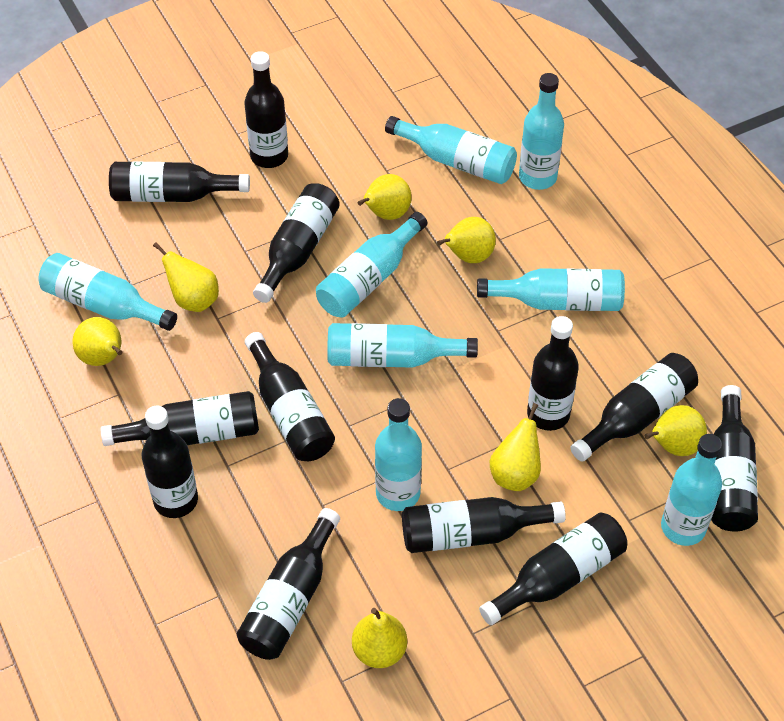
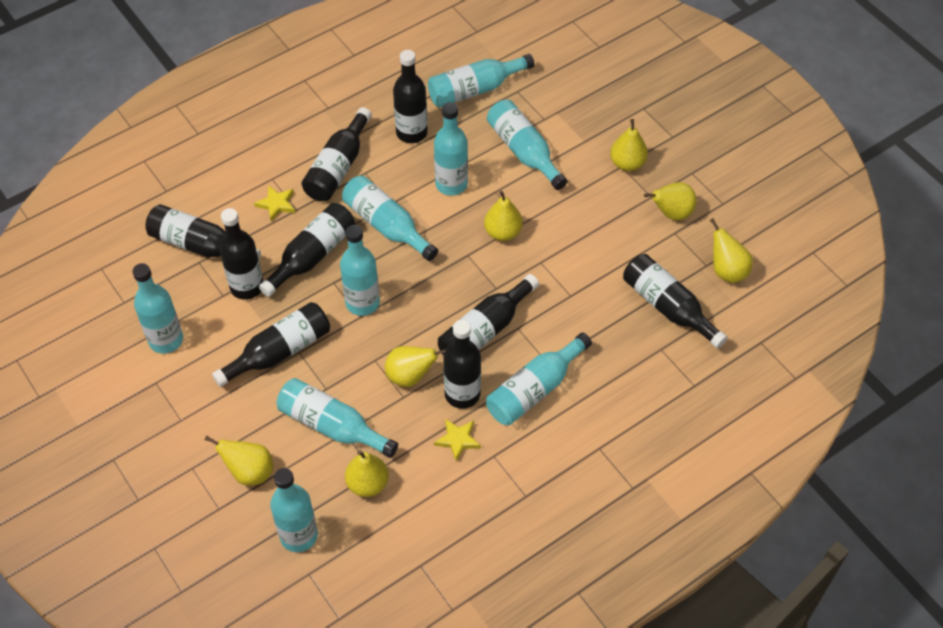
black bottle: [101,391,259,446] [109,161,250,202] [142,406,198,518] [237,508,340,660] [244,51,288,168] [245,332,335,461] [253,183,340,303] [402,497,566,553] [479,512,627,625] [527,316,579,431] [570,353,698,462] [711,385,758,531] = 12 -> [145,204,261,259] [212,302,330,387] [219,208,263,300] [259,203,355,297] [301,107,372,201] [393,50,428,143] [438,274,539,356] [443,320,481,409] [623,254,728,349] = 9
turquoise bottle: [38,253,177,331] [316,212,427,317] [327,323,478,368] [375,398,422,511] [385,116,517,184] [477,268,625,311] [519,73,564,190] [661,434,722,546] = 8 -> [132,263,183,354] [270,468,318,552] [276,378,398,458] [340,225,380,316] [342,175,438,261] [428,54,534,107] [434,102,468,196] [486,332,592,425] [487,100,567,190] = 9
yellow star: none = 0 -> [254,185,295,221] [434,419,481,462] = 2

